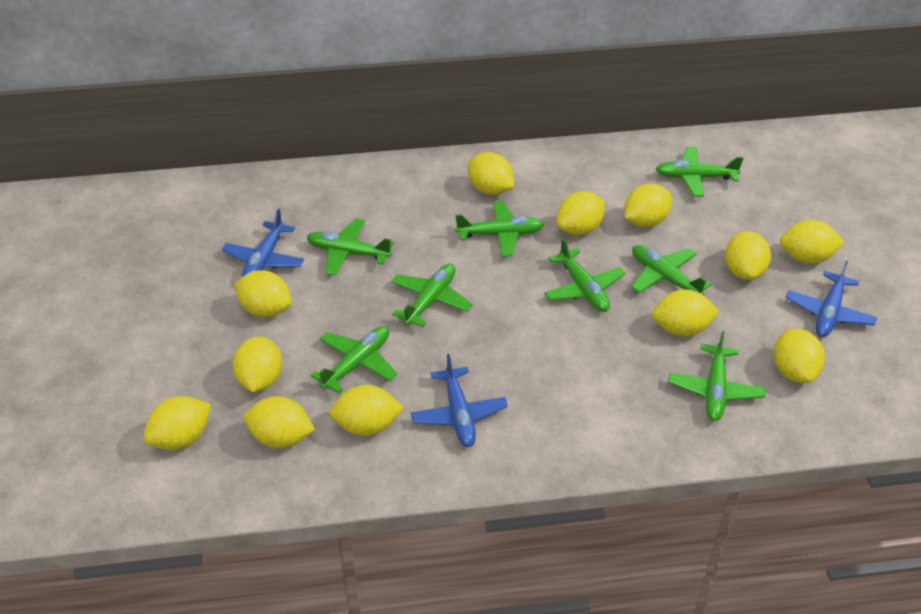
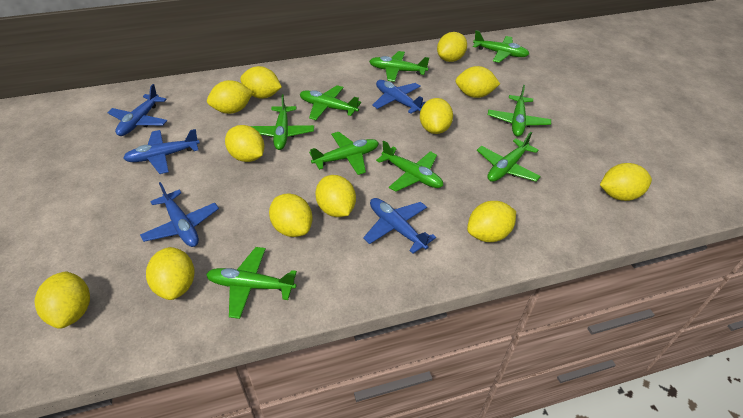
blue plane: [222,209,304,277] [411,354,508,447] [786,260,877,337] = 3 -> [107,84,167,136] [123,129,200,174] [140,182,219,247] [363,198,436,254] [372,80,426,114] = 5
green plane: [307,218,394,275] [311,326,397,393] [391,264,473,327] [455,201,544,257] [544,238,625,312] [631,245,711,295] [656,147,743,197] [669,331,765,421] = 8 -> [206,247,297,319] [250,94,314,150] [300,85,361,120] [309,132,379,175] [369,51,429,82] [376,141,443,192] [473,30,529,63] [477,132,541,182] [488,85,551,137] = 9

